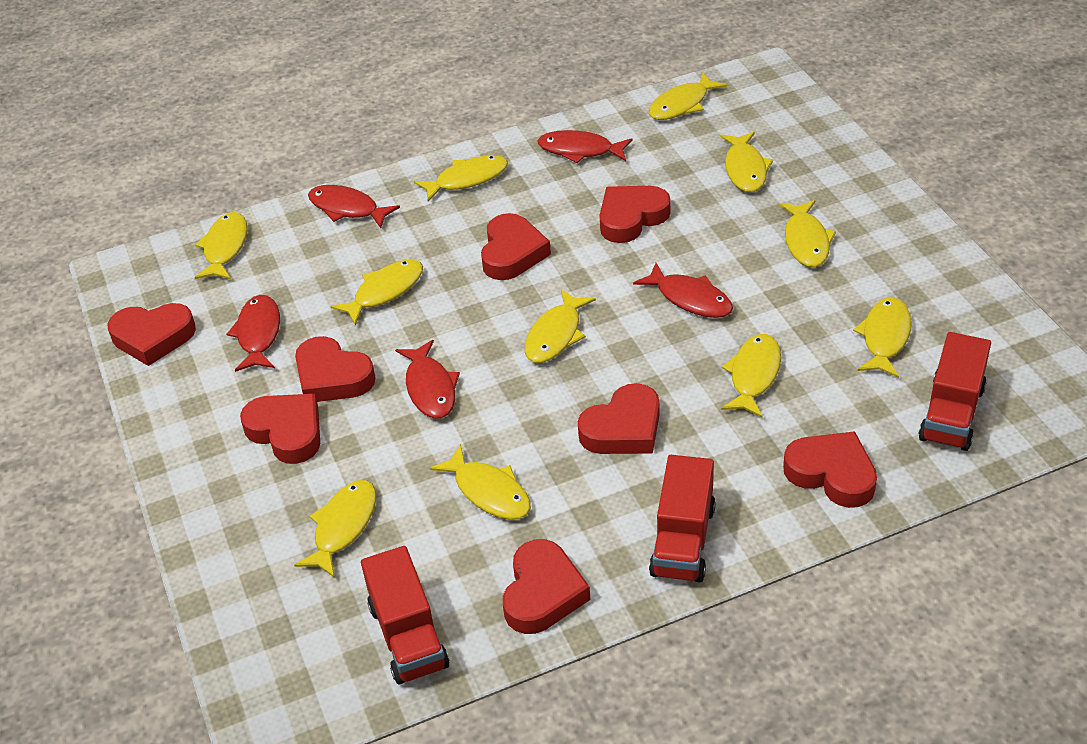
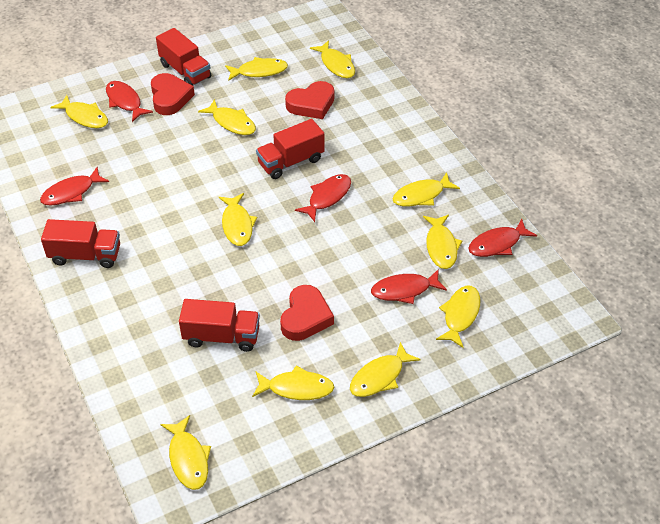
red heart: [107,303,196,366] [240,394,320,464] [295,336,376,402] [481,213,551,280] [503,539,590,634] [578,383,659,454] [600,186,671,243] [783,431,877,508] = 8 -> [151,73,195,115] [280,285,334,341] [285,81,334,119] = 3
red truck: [361,546,449,684] [649,455,716,583] [918,332,991,451] = 3 -> [41,219,120,268] [156,28,211,86] [179,299,260,352] [256,119,325,179] = 4

